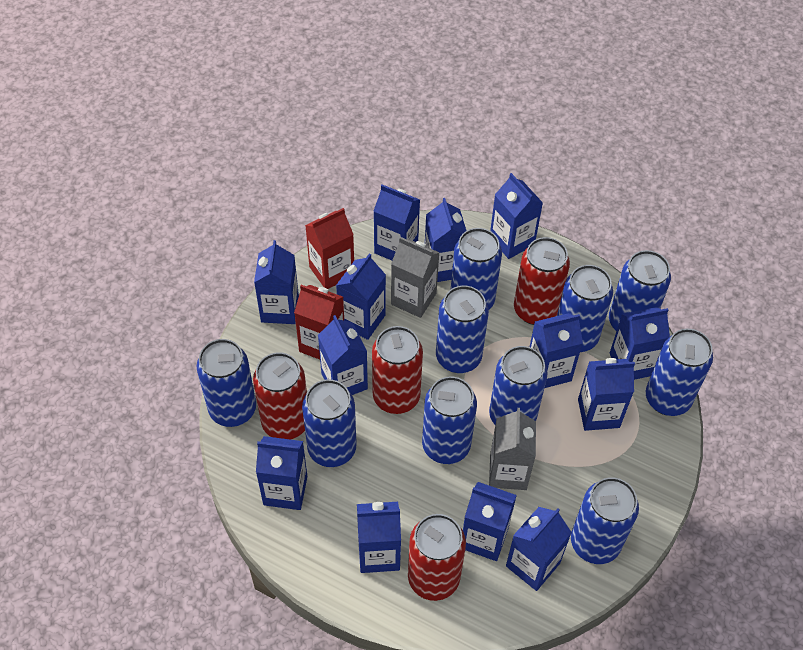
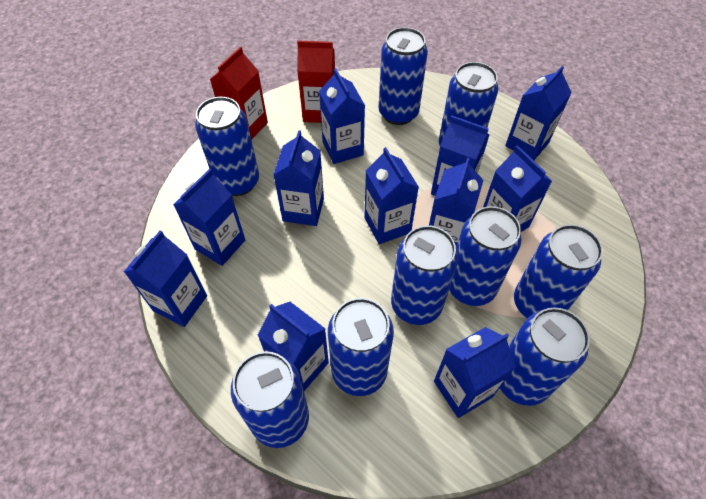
blue can: [197,339,256,427] [302,379,357,467] [422,376,477,464] [436,286,489,373] [451,228,502,310] [489,346,547,425] [557,265,613,352] [571,477,639,564] [609,250,671,331] [646,329,713,416] = 10 -> [195,97,259,196] [231,351,309,448] [328,298,394,396] [378,27,428,125] [391,225,458,325] [439,62,498,145] [449,206,521,306] [500,308,590,406] [514,224,603,318] = 9
blue carton: [254,240,299,324] [256,436,307,510] [318,315,368,395] [336,253,386,340] [357,502,401,573] [374,184,420,260] [425,198,466,282] [463,482,517,561] [490,173,543,259] [506,507,572,591] [530,313,583,388] [578,358,635,431] [610,307,670,380] = 13 -> [124,231,207,327] [173,169,245,266] [258,302,329,391] [273,130,324,226] [319,68,365,164] [364,147,419,244] [429,158,483,247] [431,115,490,196] [434,327,516,418] [483,145,552,232] [505,66,572,160] = 11
grey carton: [391,237,440,318] [489,408,536,490] = 2 -> none = 0
red can: [253,352,307,440] [372,326,423,414] [408,514,466,601] [514,237,570,325] = 4 -> none = 0

